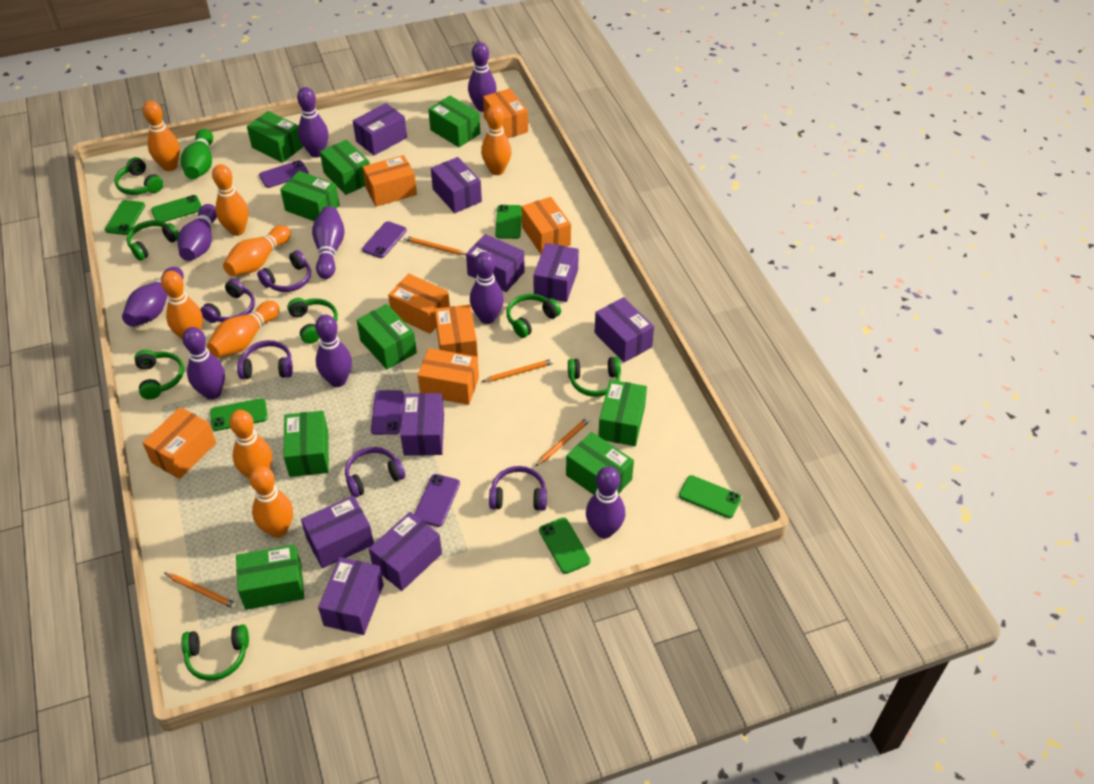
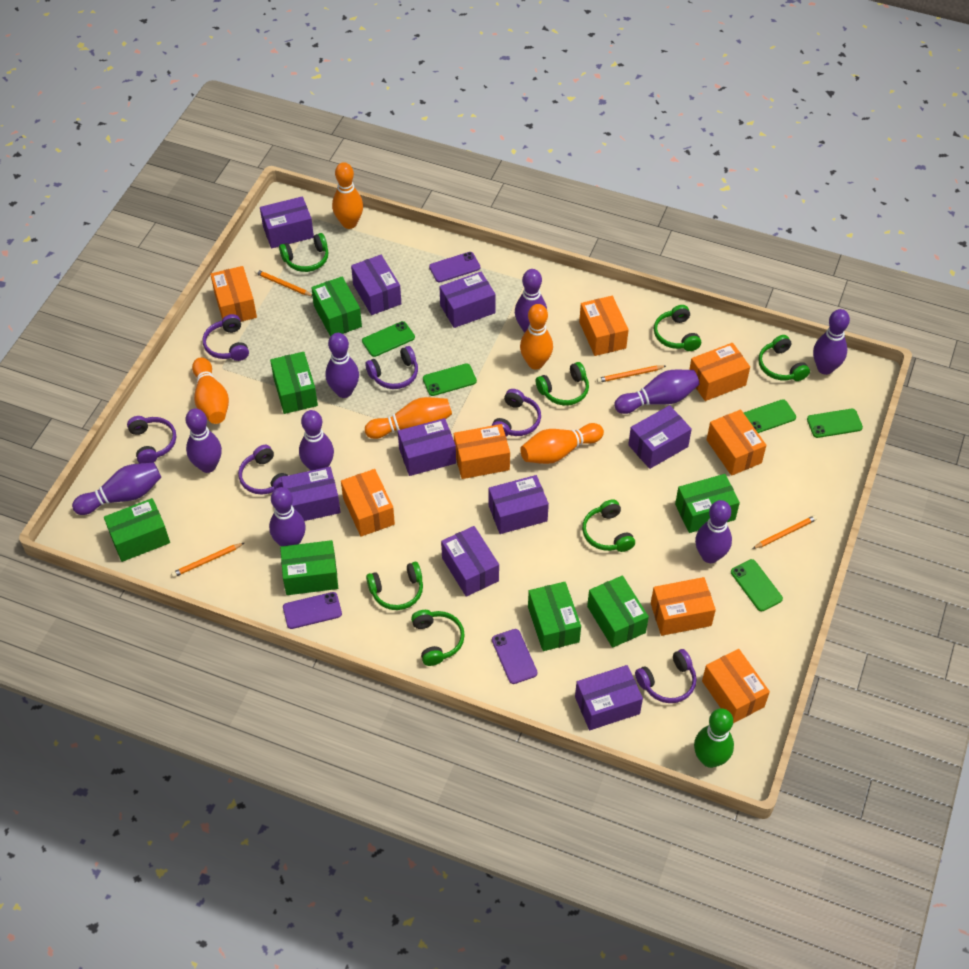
green box: [236,544,304,610] [247,111,303,163] [280,171,340,222] [283,411,329,477] [320,140,370,195] [357,304,417,369] [428,96,480,148] [566,432,634,495] [598,380,647,446] = 9 -> [104,498,170,562] [270,352,318,414] [280,540,338,595] [311,277,362,337] [528,582,581,651] [587,575,649,648] [675,474,740,533] = 7
green phone: [105,200,145,235] [151,195,201,222] [210,398,268,431] [495,205,522,239] [539,518,590,574] [679,475,742,518] = 6 -> [362,321,415,357] [423,363,477,396] [731,559,783,611] [744,399,796,433] [807,409,863,438] = 5
orange bowling pin: [143,101,180,171] [161,271,203,339] [206,301,280,358] [212,164,249,236] [223,225,291,276] [229,410,272,478] [249,466,293,538] [481,105,511,175] = 8 -> [192,357,229,424] [332,162,363,229] [365,397,452,439] [520,304,553,369] [520,423,604,464] = 5
orange box: [142,407,216,479] [362,155,417,207] [388,274,450,334] [418,348,479,405] [435,305,478,357] [483,88,528,138] [522,197,571,254] = 7 -> [210,266,257,322] [341,469,395,537] [454,424,510,479] [579,296,629,356] [651,577,716,636] [689,343,750,401] [702,649,770,723] [707,410,766,476] = 8
purple headphones: [200,279,255,323] [237,340,293,379] [257,250,311,292] [345,447,405,498] [489,466,547,511] = 5 -> [127,416,176,463] [202,314,249,361] [238,445,288,494] [365,346,418,389] [491,389,541,436] [635,649,696,703] = 6
purple phone: [259,160,309,188] [362,221,407,258] [371,390,404,435] [414,474,460,527] = 4 -> [283,592,342,629] [429,252,480,282] [492,629,538,684] = 3

